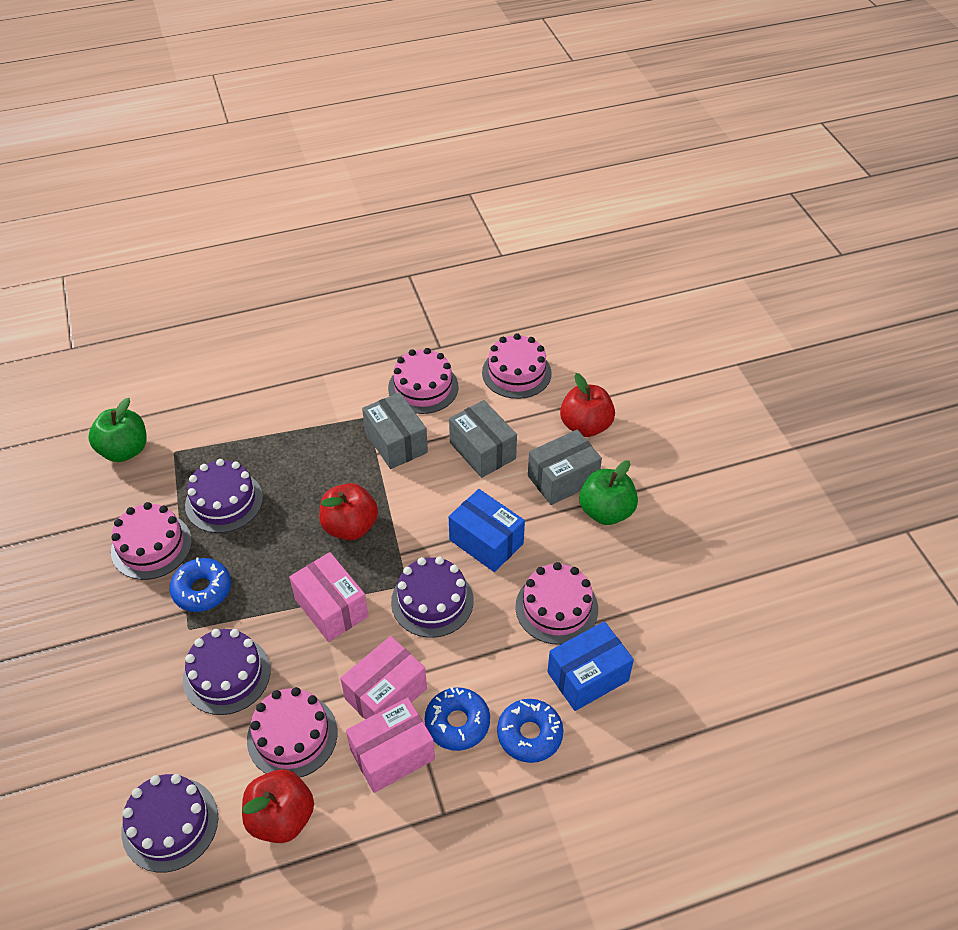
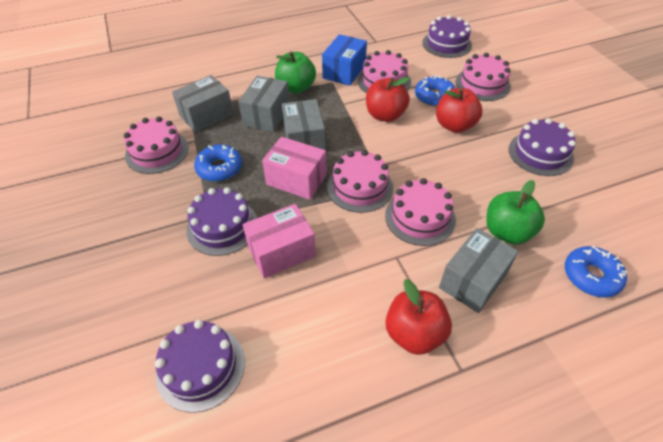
blue box: [449,489,525,572] [547,621,634,711] = 2 -> [322,34,367,86] = 1
grey box: [362,392,428,469] [449,400,517,478] [528,429,602,505] = 3 -> [172,75,234,132] [238,76,290,132] [282,99,325,150] [439,228,518,313] = 4
pink box: [289,552,368,642] [340,636,427,719] [346,698,435,793] = 3 -> [242,204,316,278] [262,137,327,200] = 2

